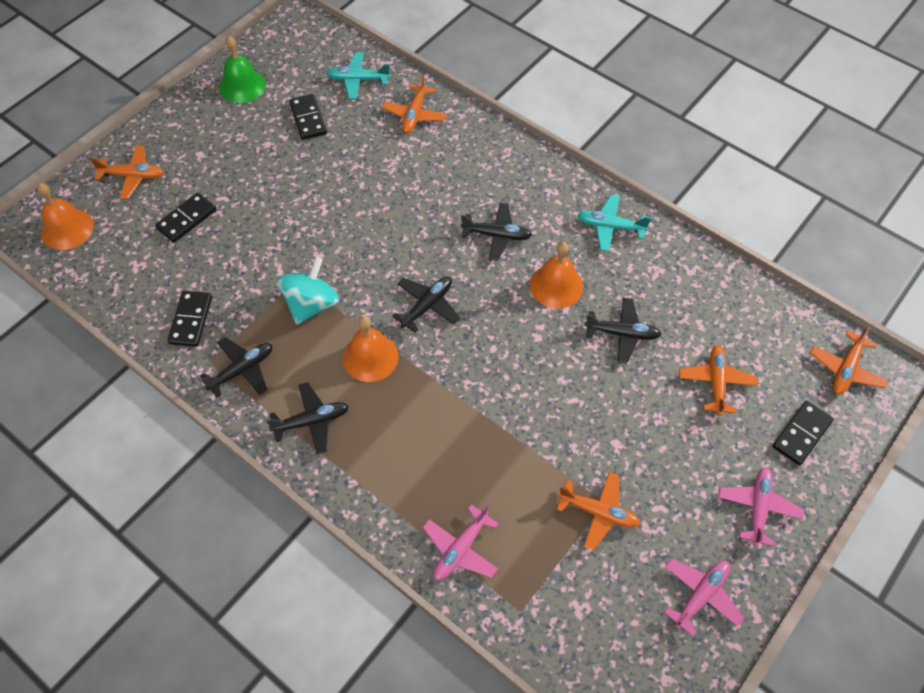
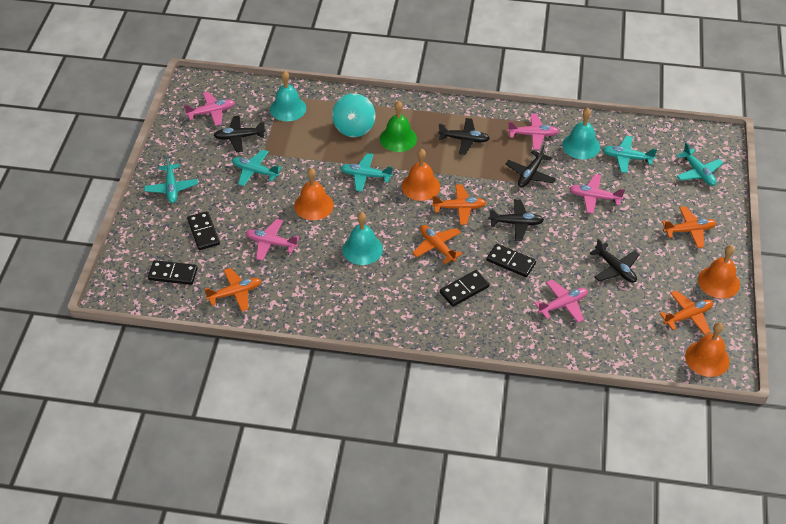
orange bell: [37,183,94,250] [343,316,398,382] [530,242,583,309] = 3 -> [294,168,334,220] [401,149,440,201] [685,322,730,377] [698,245,740,299] = 4
pink plane: [423,504,499,581] [664,559,744,637] [718,467,804,547] = 3 -> [184,92,235,126] [246,219,299,261] [507,113,559,150] [534,280,588,323] [569,174,625,214] = 5
turquoise bell: none = 0 -> [270,71,306,121] [342,212,383,265] [562,108,600,159] = 3
turquoise plane: [326,52,391,99] [577,194,651,251] = 2 -> [144,156,198,203] [232,150,282,186] [341,153,393,192] [602,136,657,173] [676,142,723,186] = 5

